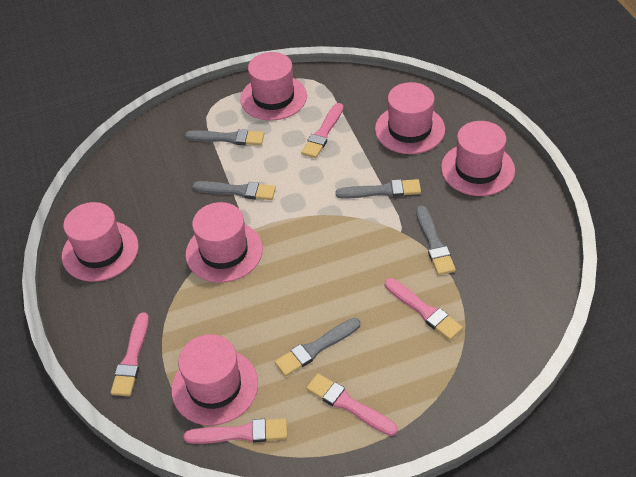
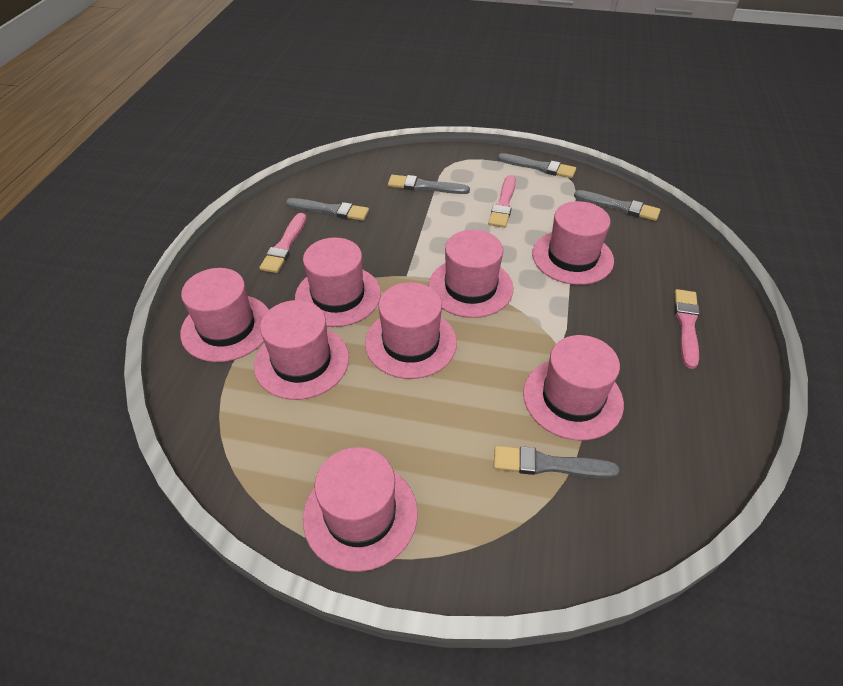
pink brush: [111,312,149,396] [184,418,287,444] [301,103,343,158] [306,374,398,436] [385,278,463,340] = 5 -> [259,213,307,273] [488,175,516,228] [674,289,700,369] = 3
pink hat: [62,202,139,282] [171,334,258,426] [186,202,263,283] [240,52,307,121] [375,82,445,154] [441,121,515,196] = 6 -> [180,268,269,362] [254,300,349,400] [295,238,381,327] [303,447,418,572] [365,282,457,379] [429,230,513,318] [523,335,624,440] [532,201,614,285] = 8

